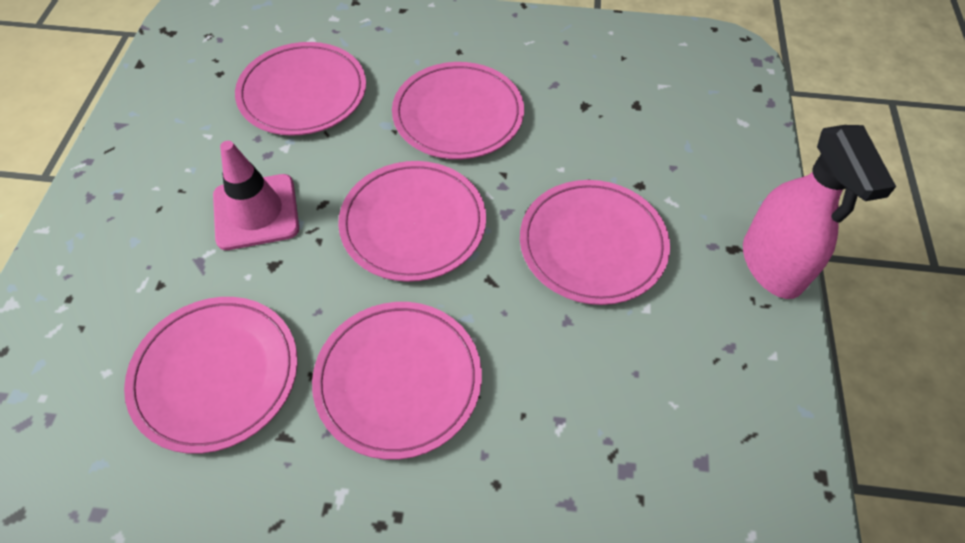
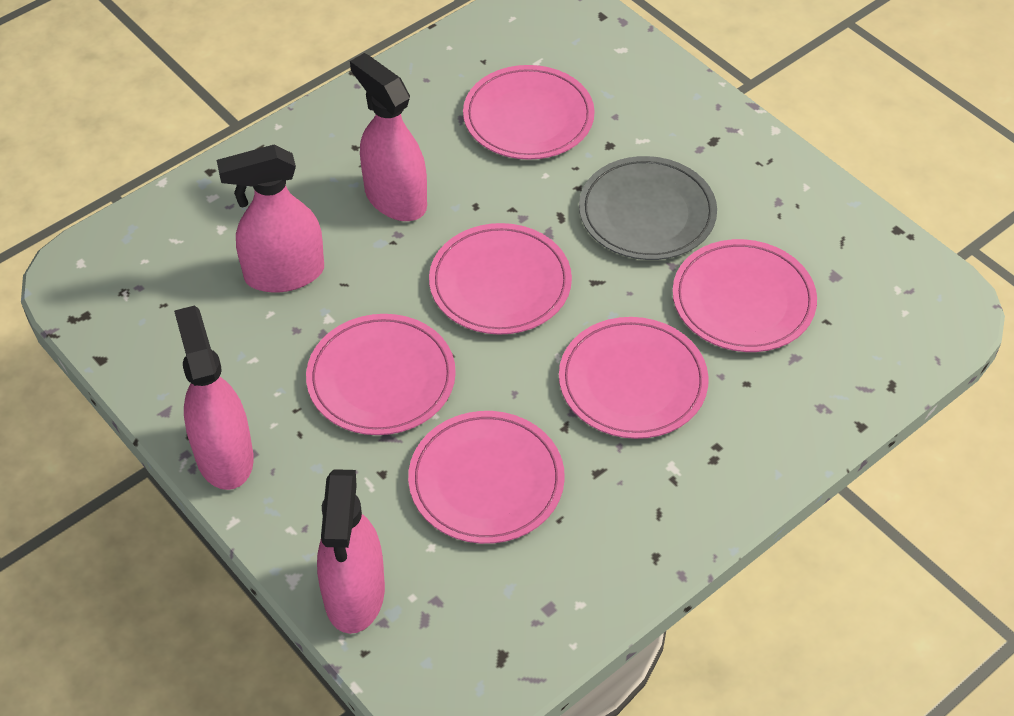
grey plate: none = 0 -> [579,156,717,260] = 1
pink spray bottle: [743,125,896,299] = 1 -> [174,305,254,490] [217,145,324,293] [317,469,385,634] [350,53,427,221] = 4
pink traffic cone: [213,141,299,250] = 1 -> none = 0

